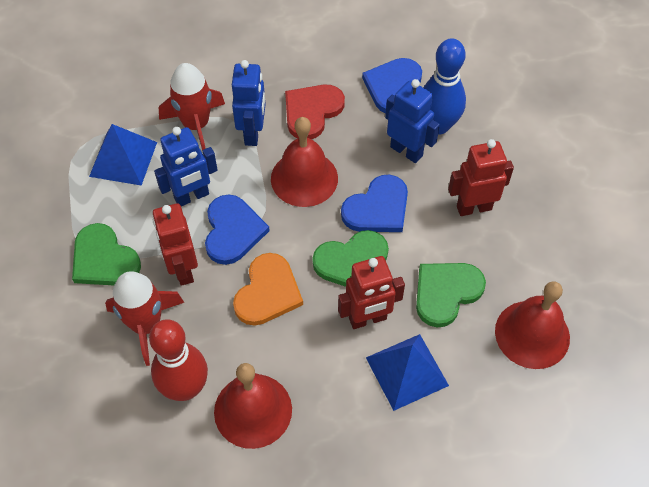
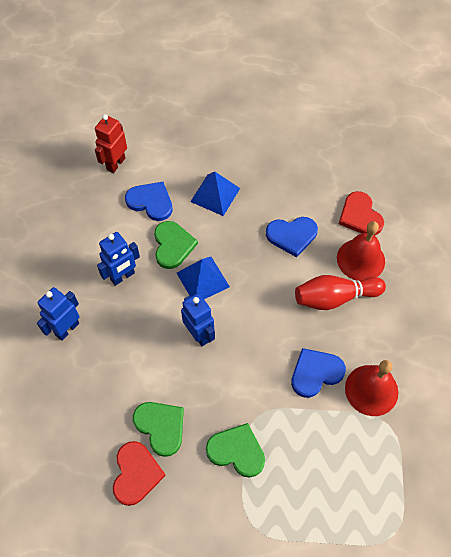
blue bowling pin: [423,38,466,135] = 1 -> none = 0
orange heart: [233,253,303,326] = 1 -> none = 0
red bell: [214,363,292,449] [271,117,338,207] [495,281,570,369] = 3 -> [337,221,385,281] [345,360,398,416] = 2
red heart: [285,85,345,139] = 1 -> [113,441,166,506] [339,191,384,235] = 2
red robot: [153,203,198,286] [338,256,405,329] [448,139,514,216] = 3 -> [95,114,127,173] = 1
red rocket: [105,271,185,366] [159,63,225,151] = 2 -> none = 0

